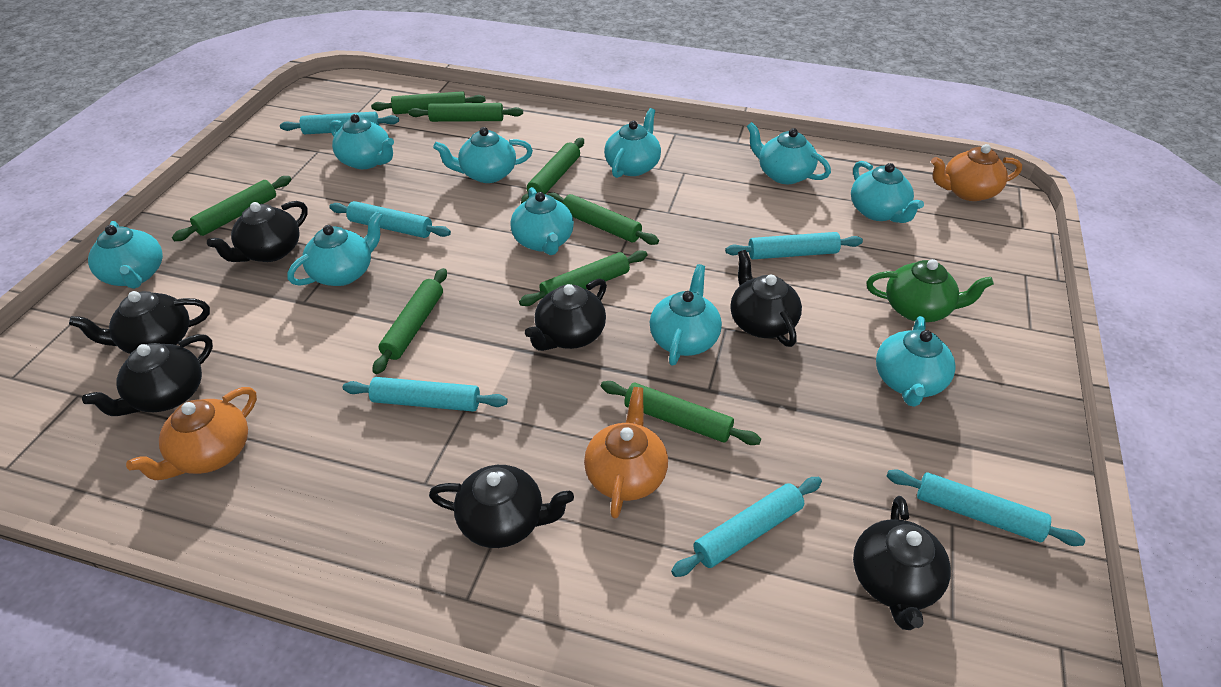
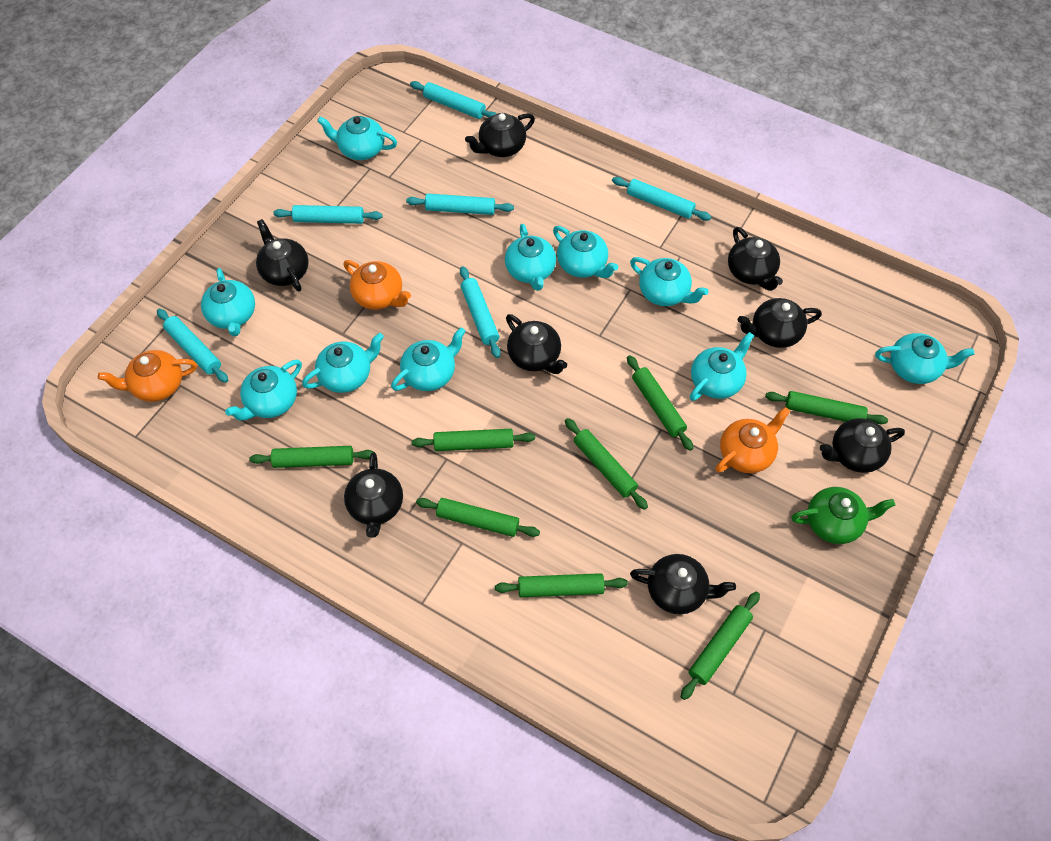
black teapot: [69,291,210,354] [82,334,213,416] [207,201,308,262] [429,465,574,548] [525,278,607,351] [730,250,802,347] [853,496,951,630] = 7 -> [256,219,309,292] [344,452,403,538] [465,113,535,157] [506,314,567,374] [630,554,736,614] [728,227,783,291] [738,298,822,348] [820,418,905,473] = 8

